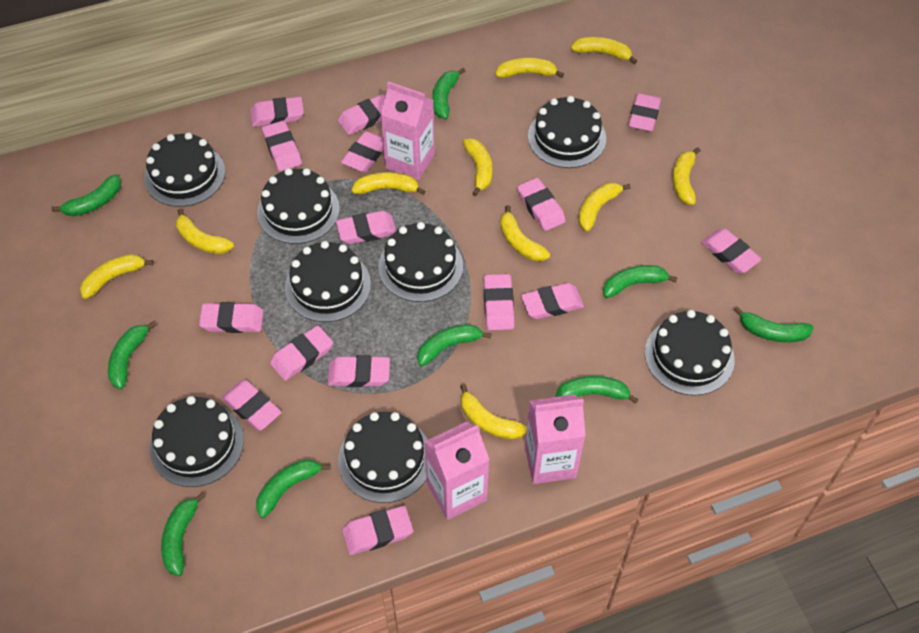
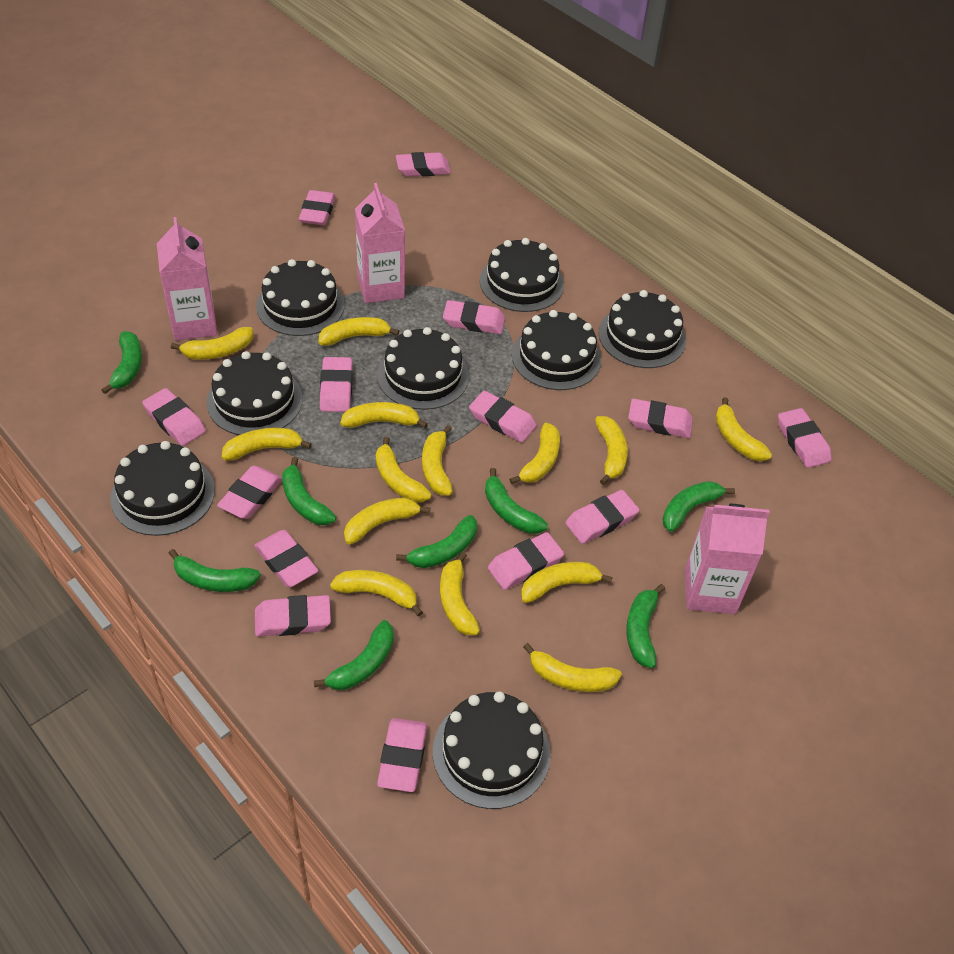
green banana: [51,174,121,217] [108,321,156,389] [161,492,206,576] [256,459,331,518] [417,324,492,366] [432,68,466,119] [556,376,639,404] [603,265,677,298] [734,306,814,342] = 9 -> [102,331,142,394] [168,549,261,592] [282,457,336,525] [314,620,394,690] [396,515,477,568] [485,468,548,534] [626,584,665,668] [662,481,735,532] = 8
pink eraser: [199,302,263,333] [222,380,282,431] [250,97,304,127] [262,121,302,171] [270,325,333,381] [328,355,390,387] [336,211,396,244] [338,94,385,135] [341,131,384,172] [342,506,413,555] [484,274,514,330] [517,178,566,231] [521,283,584,319] [628,93,661,132] [701,228,762,273] = 15 -> [142,388,206,446] [217,465,282,519] [254,530,319,587] [255,595,331,636] [299,190,336,225] [320,357,352,412] [377,718,428,792] [396,152,451,176] [443,300,505,334] [469,391,537,443] [488,532,564,590] [565,490,639,544] [628,399,693,438] [778,408,832,468] = 14
yellow banana: [80,254,154,299] [176,208,234,254] [352,172,425,195] [460,384,527,440] [463,138,492,196] [495,57,564,78] [500,205,550,261] [571,37,637,64] [579,183,631,231] [673,147,700,205] = 10 -> [171,327,253,360] [222,428,312,461] [319,317,399,346] [330,570,423,617] [340,402,428,428] [344,498,430,544] [376,437,432,502] [422,425,453,495] [440,552,480,635] [509,423,560,484] [521,562,613,603] [523,643,622,692] [595,416,628,485] [715,397,772,461] = 14

